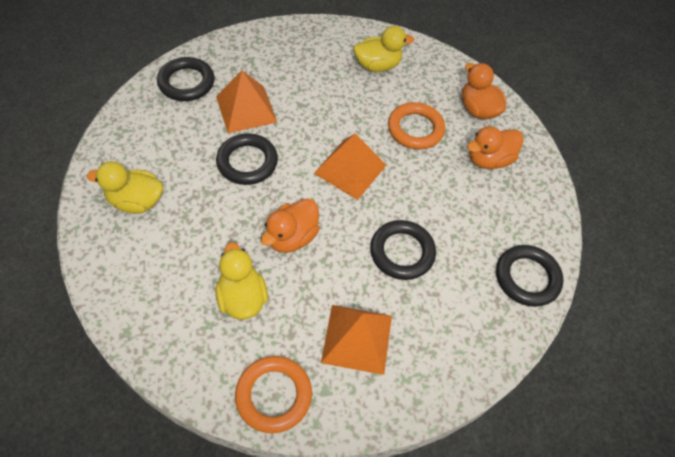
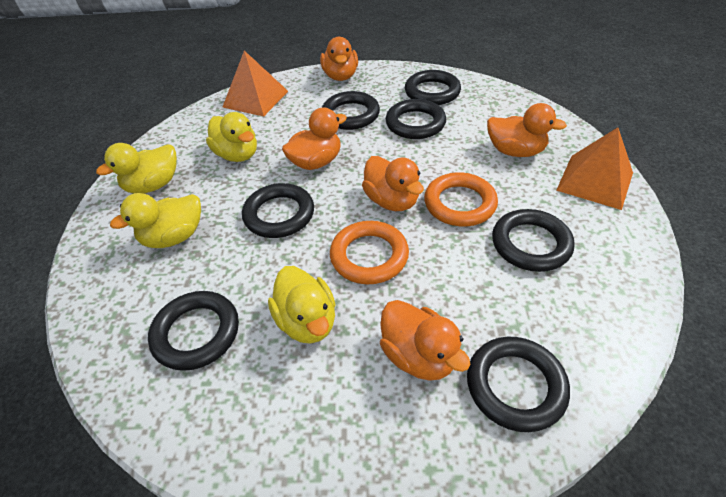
black ring: [157,57,214,101] [216,133,278,185] [370,220,436,280] [496,245,564,307] = 4 -> [148,291,239,371] [242,183,314,238] [322,91,380,130] [386,99,446,139] [405,70,461,105] [467,337,570,432] [492,209,575,272] = 7
orange duck: [261,198,320,253] [462,63,506,119] [467,126,524,169] = 3 -> [282,107,347,170] [320,37,358,81] [362,156,424,211] [380,300,471,381] [487,103,567,157] = 5
orange pyramid: [216,71,277,133] [314,133,387,200] [321,305,392,375] = 3 -> [223,51,288,117] [556,127,633,210] = 2
yellow duck: [87,161,163,214] [215,242,268,320] [353,26,414,72] = 3 -> [96,143,177,194] [110,193,201,248] [206,112,257,162] [268,266,336,344] = 4

